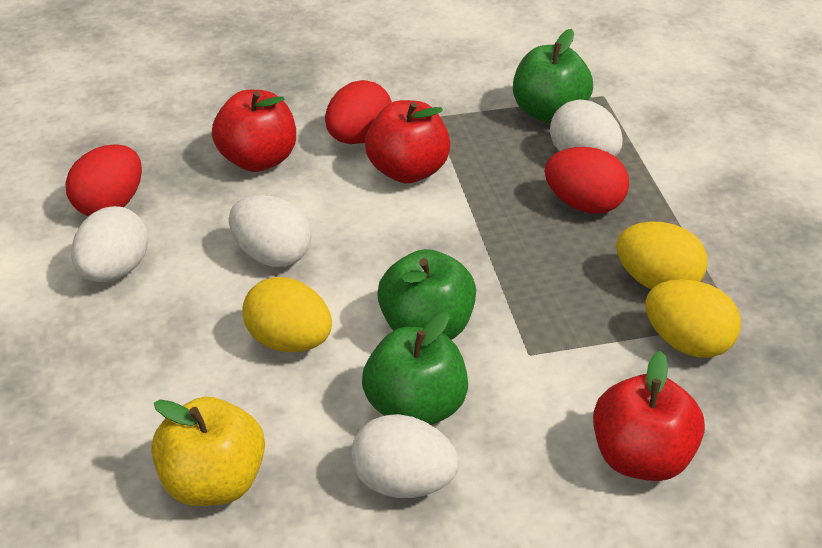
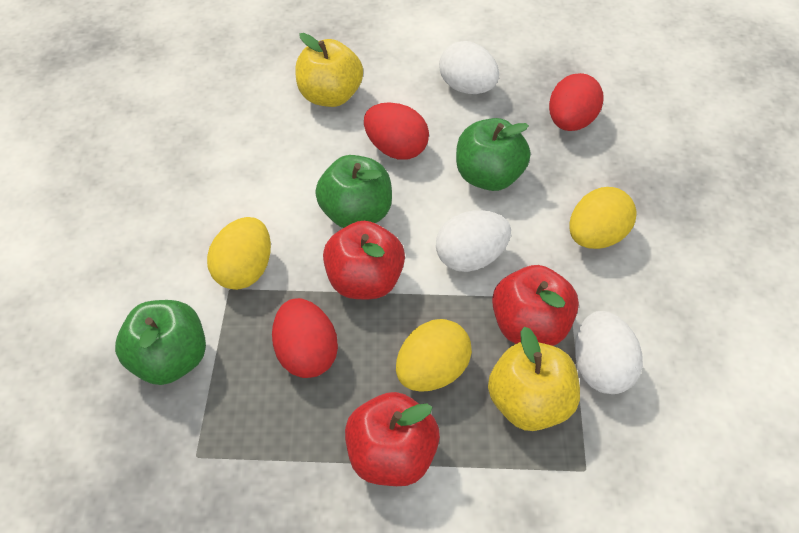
white egg: [71,206,148,282] [229,195,312,267] [351,414,459,498] [550,100,623,157] = 4 -> [436,210,511,272] [439,41,499,94] [575,311,643,394] = 3
yellow apple: [151,397,265,506] = 1 -> [295,33,363,107] [488,327,580,431] = 2

